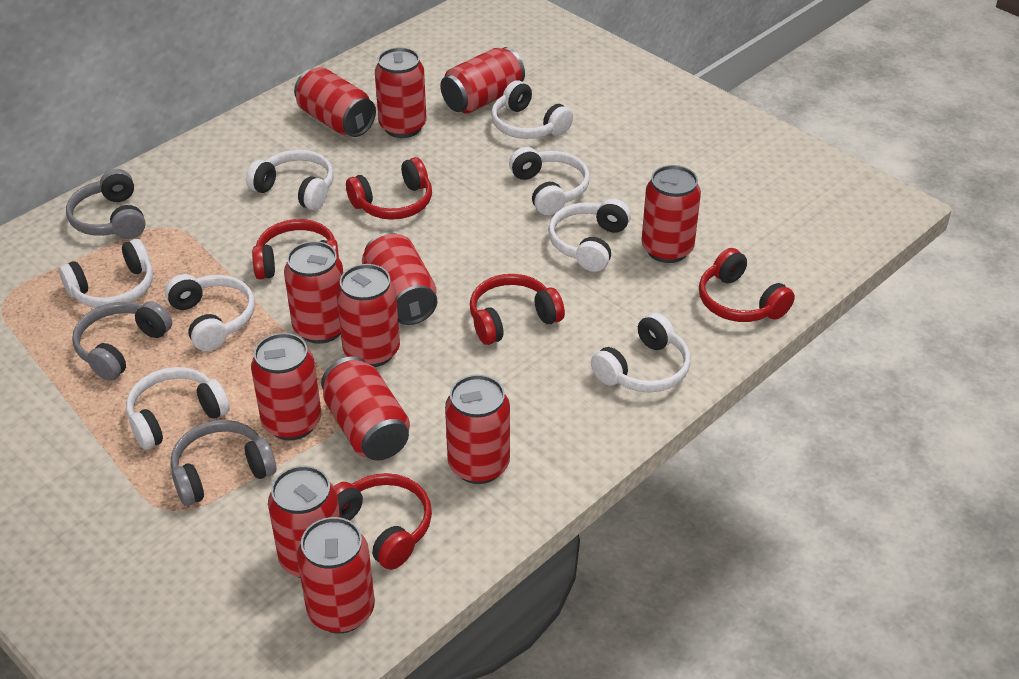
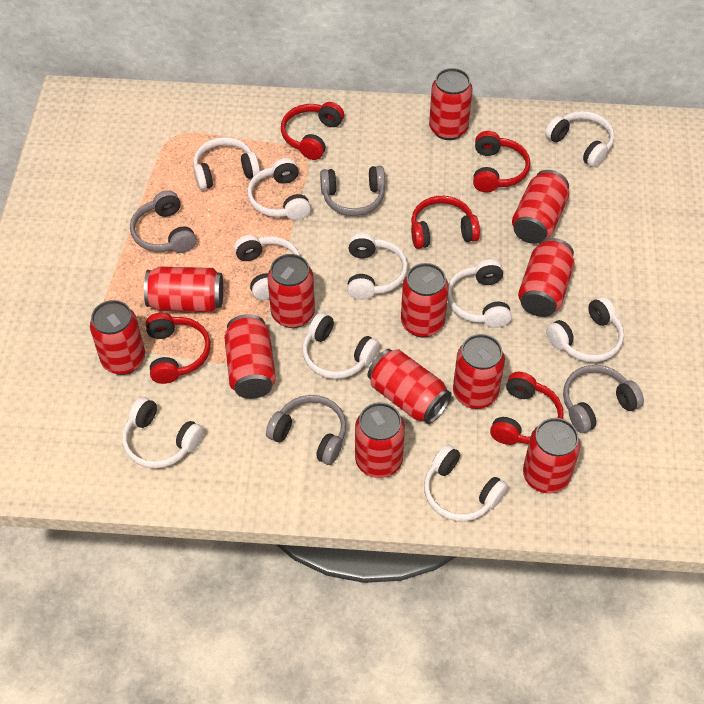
grey headphones: [66,169,146,239] [72,301,172,381] [171,420,276,506] = 3 -> [130,190,196,253] [266,395,346,465] [320,166,385,216] [563,365,644,433] = 4
white headphones: [59,239,153,308] [126,367,230,450] [165,274,255,351] [246,150,334,210] [491,80,573,139] [509,147,590,215] [548,199,631,272] [591,313,690,393] = 8 -> [122,397,204,468] [193,137,260,190] [234,235,300,300] [247,158,311,220] [302,312,380,379] [347,233,408,300] [424,444,508,521] [447,259,512,328] [545,111,614,167] [546,296,624,362] = 10

